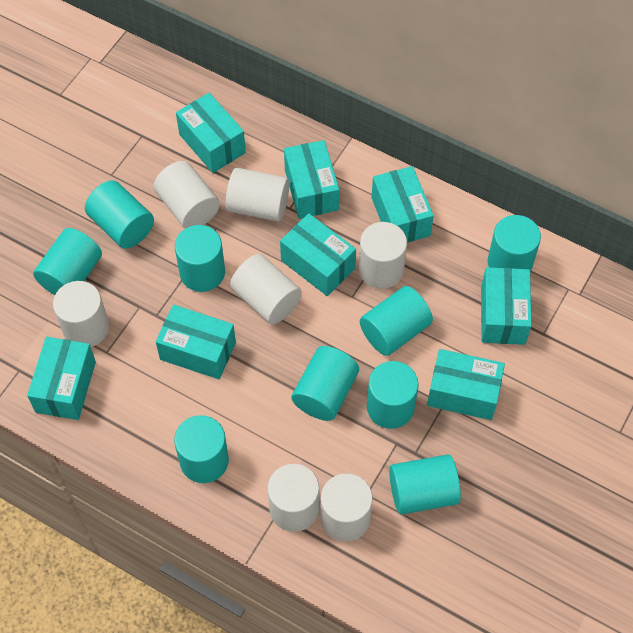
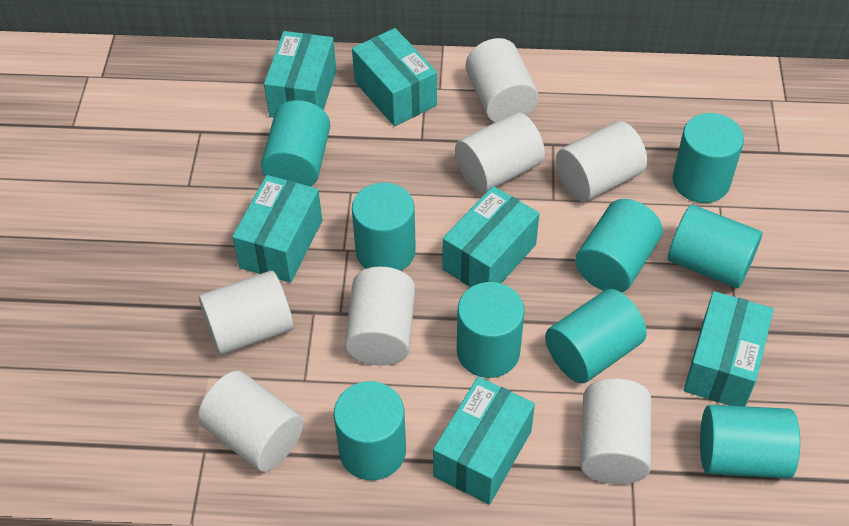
turquoise box: [27,337,96,420] [156,305,236,379] [176,93,246,173] [280,213,356,296] [284,140,339,219] [371,166,434,242] [427,349,505,420] [481,267,532,345] = 8 -> [232,175,322,283] [264,31,336,118] [352,28,437,126] [433,377,535,505] [443,186,540,287] [684,291,774,406] = 6

